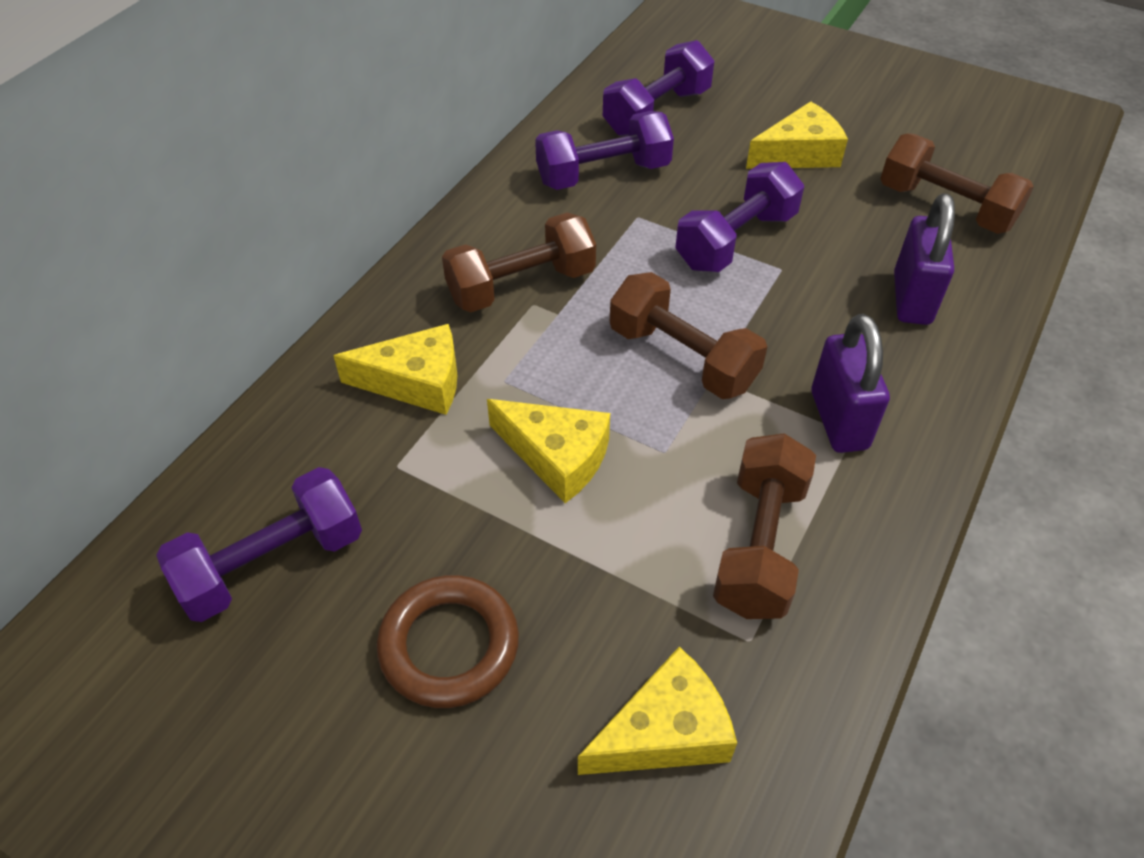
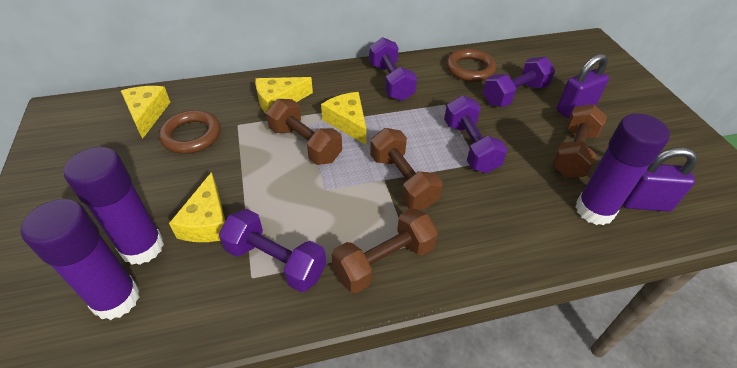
brown ring: [377,575,519,708] = 1 -> [159,110,221,154] [446,49,496,82] = 2
purple glue stick: none = 0 -> [21,199,140,320] [64,147,164,265] [575,113,670,225] = 3

